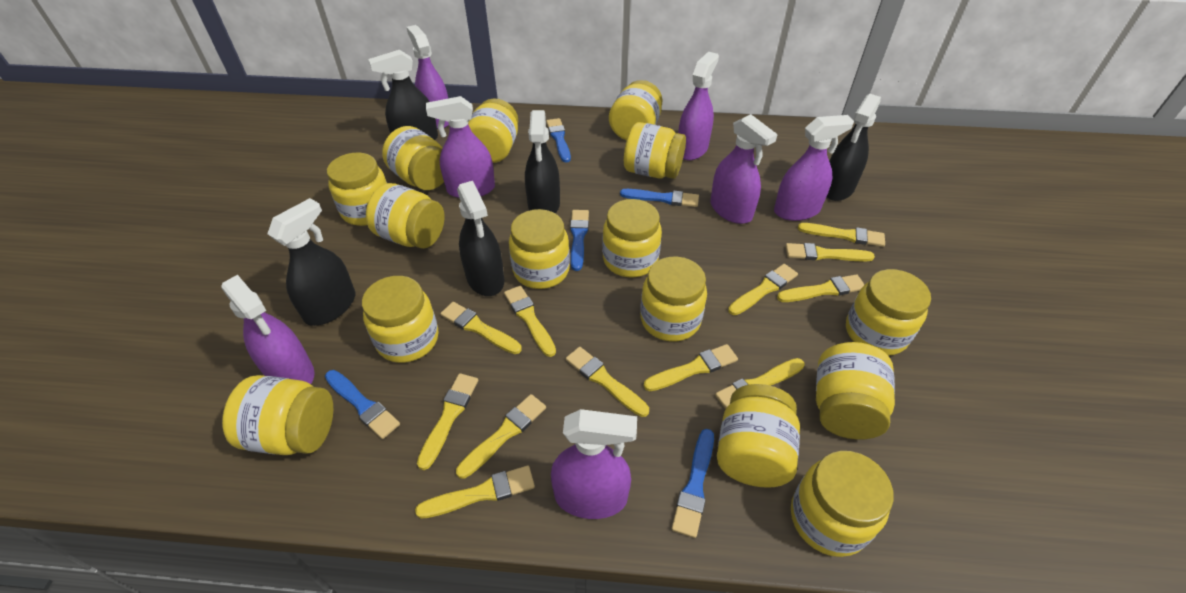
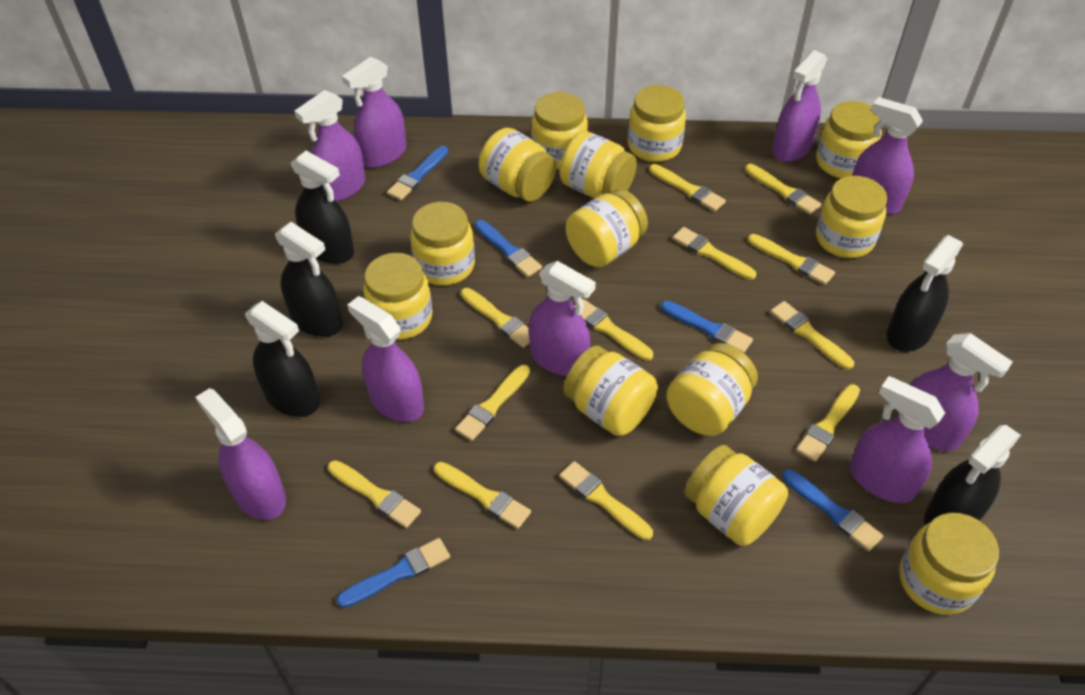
purple spray bottle: [221,275,315,384] [406,25,449,129] [426,96,495,198] [551,409,637,519] [678,52,719,160] [710,114,778,224] [774,115,854,221] = 7 -> [196,388,286,520] [294,90,366,202] [342,57,406,168] [347,296,424,422] [529,261,596,376] [772,50,828,162] [850,376,945,503] [852,97,923,214] [898,333,1013,451] = 9
yellow jar: [222,375,333,455] [327,153,387,226] [362,276,438,363] [366,183,444,249] [382,126,444,190] [468,98,518,163] [509,209,570,289] [602,199,662,277] [609,80,662,141] [624,122,686,179] [640,257,707,342] [717,384,800,488] [791,451,894,557] [816,342,895,439] [846,269,931,356] = 15 -> [363,253,433,340] [410,202,475,286] [479,128,556,202] [531,92,588,169] [559,131,637,198] [564,346,658,436] [566,189,648,267] [628,85,686,162] [666,343,758,436] [684,445,788,546] [816,101,882,178] [816,176,887,258] [899,513,999,615] = 13

